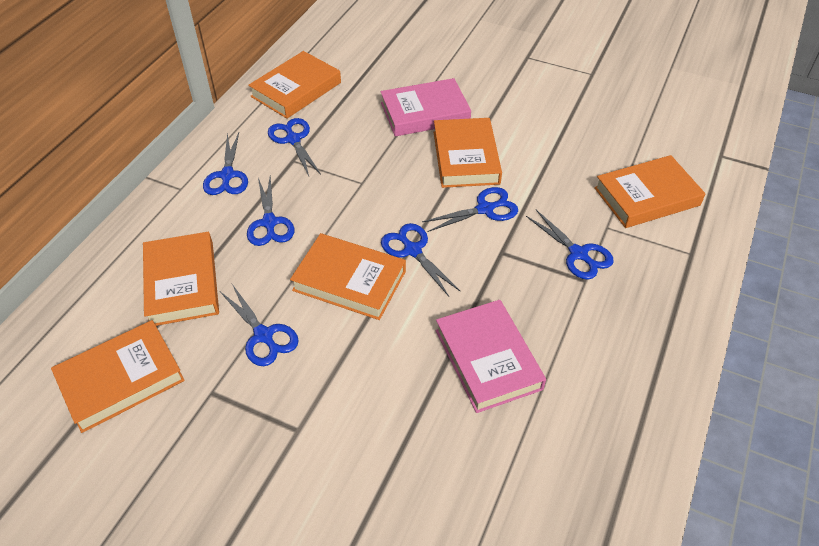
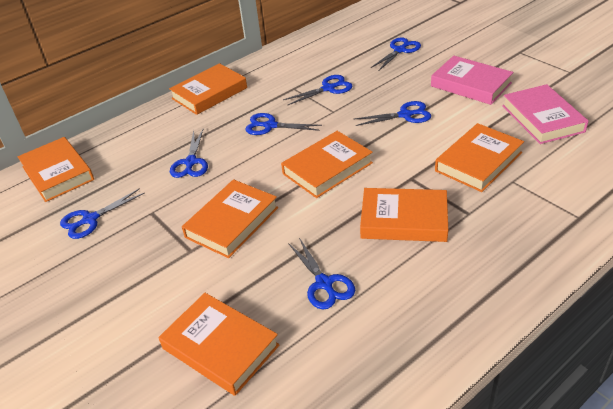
orange book: [51,320,185,433] [143,232,219,326] [248,51,341,119] [290,233,406,320] [434,118,502,188] [594,155,706,228] = 6 -> [18,137,94,202] [158,293,279,396] [169,63,247,115] [182,179,278,258] [281,131,373,198] [360,188,448,242] [435,123,524,192] = 7

